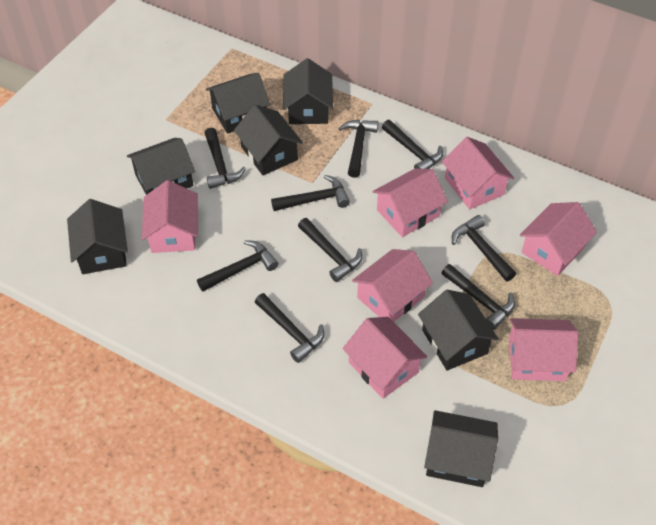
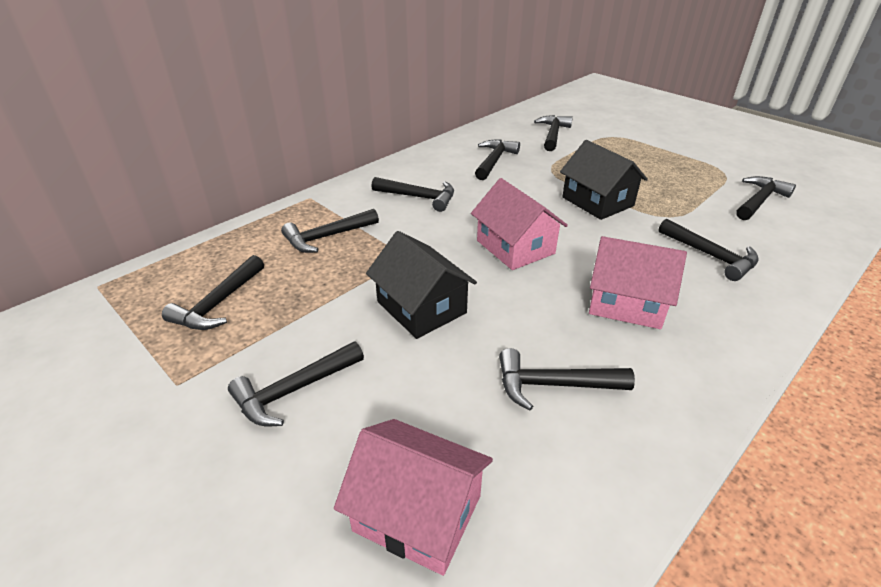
black house: [67,199,128,274] [127,138,195,195] [206,73,270,134] [234,105,303,175] [283,58,333,124] [418,289,499,371] [424,410,498,487] = 7 -> [366,231,477,339] [560,140,648,220] = 2
pink house: [142,180,198,253] [343,317,428,399] [352,249,433,322] [373,168,448,237] [442,137,514,209] [509,318,578,381] [520,202,597,276] = 7 -> [334,419,493,576] [471,178,568,270] [589,236,687,329] = 3

